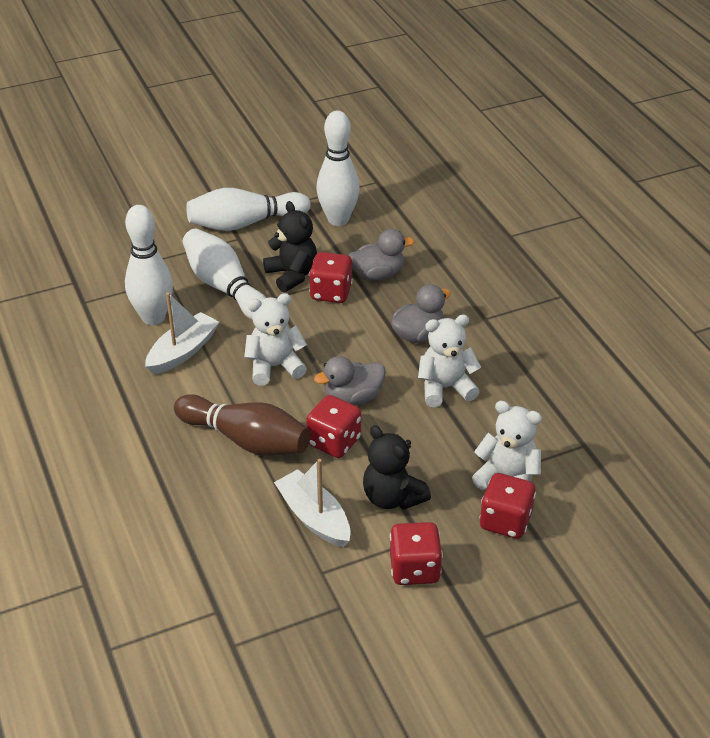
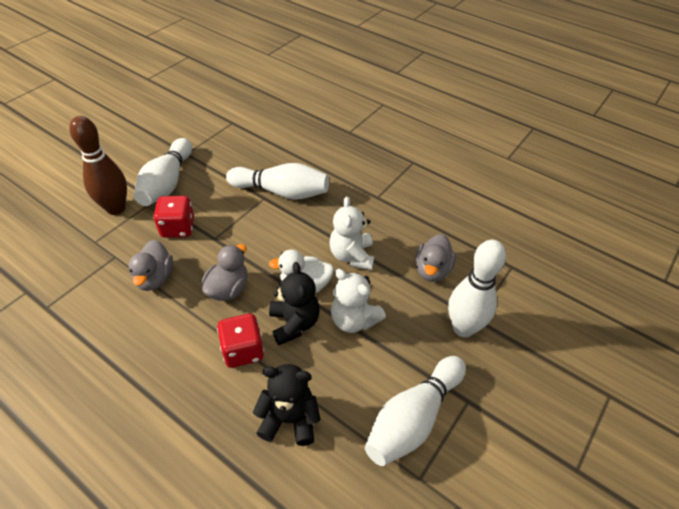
red dice: [306,395,361,458] [309,252,353,303] [390,522,443,585] [479,473,536,539] = 4 -> [153,196,194,238] [217,314,264,368] = 2
white boat: [145,292,219,374] [274,459,350,547] = 2 -> none = 0
white duck: none = 0 -> [269,249,334,293] = 1
white teddy bear: [244,293,307,386] [418,315,481,407] [472,401,542,490] = 3 -> [329,197,374,270] [331,269,386,333] = 2

